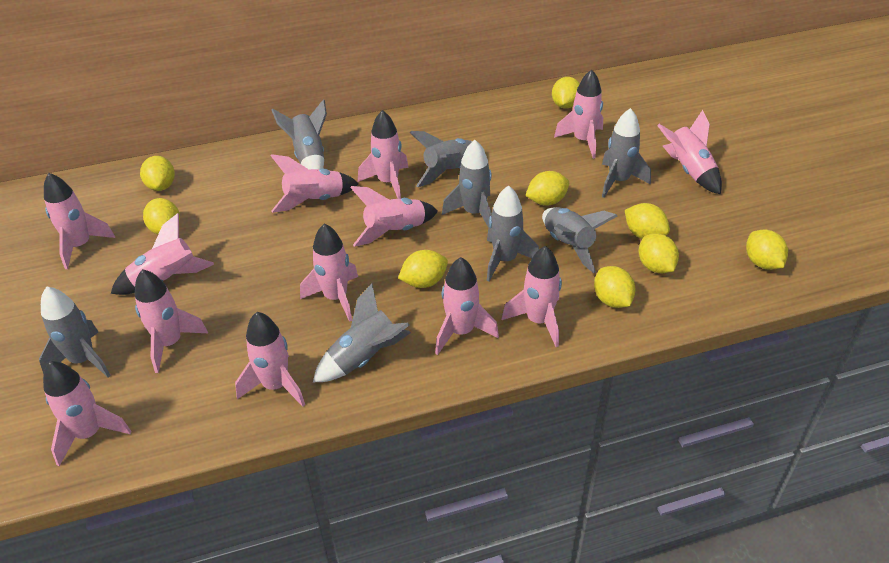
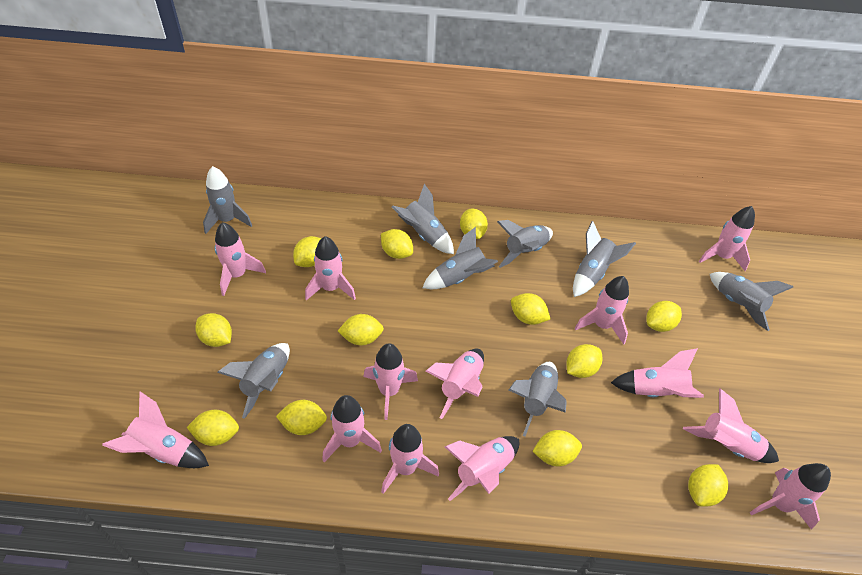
yellow lemon: [140,156,175,191] [143,198,180,234] [398,250,448,288] [525,171,569,206] [552,77,580,109] [594,266,636,308] [625,203,670,239] [639,233,679,273] [746,229,788,270] = 9 -> [187,410,239,446] [195,313,232,347] [276,400,327,435] [293,236,321,267] [338,314,384,345] [381,229,413,259] [460,209,488,239] [511,293,550,325] [532,430,582,467] [567,344,602,378] [646,301,682,332] [688,464,728,507] = 12

